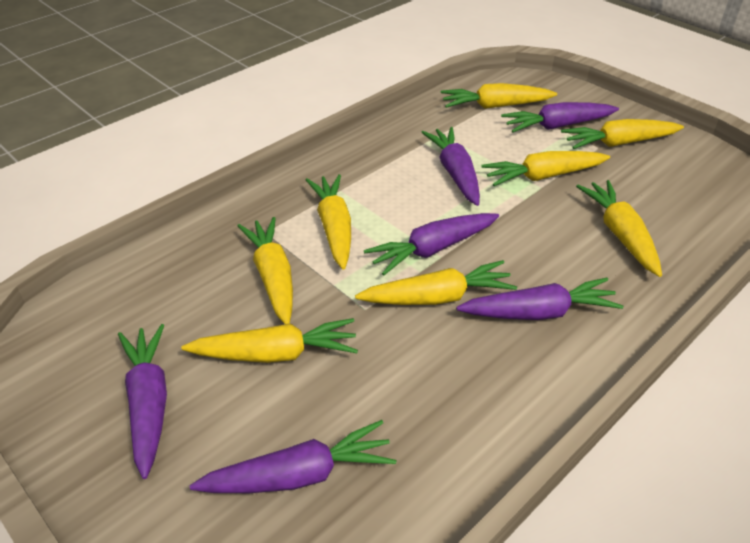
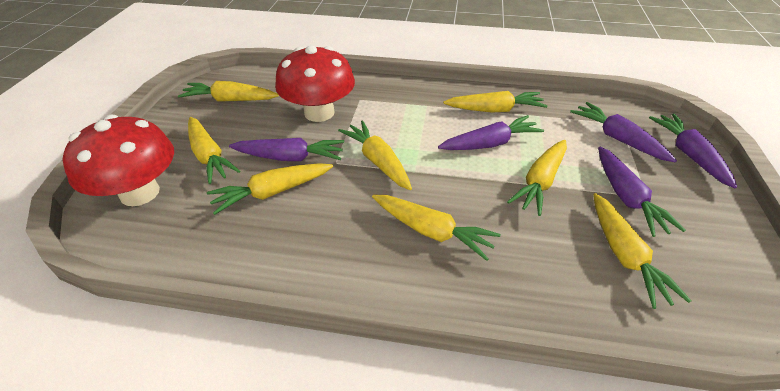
purple carrot: [118,324,167,479] [190,420,396,493] [364,213,499,276] [421,127,480,206] [456,278,623,320] [501,102,619,132] = 6 -> [229,138,344,161] [438,115,544,150] [570,102,677,162] [598,147,686,237] [649,114,737,188] = 5
red mushroom: none = 0 -> [62,115,174,206] [275,46,355,122] = 2

